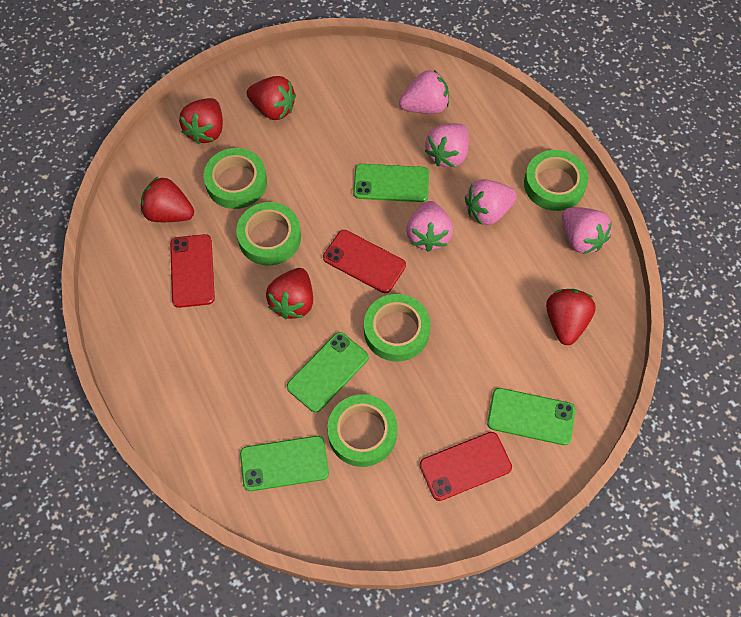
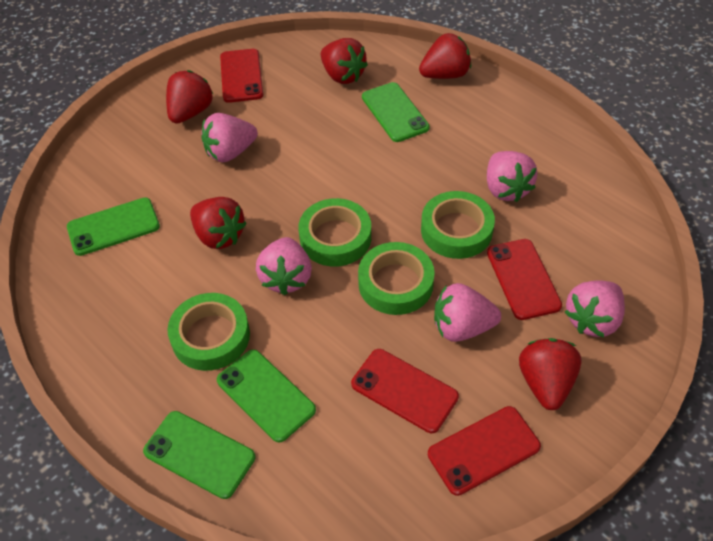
green tape: [204,148,267,209] [236,202,301,265] [327,394,397,467] [364,294,430,361] [524,150,588,211] = 5 -> [167,293,250,371] [298,198,371,267] [358,242,435,315] [421,191,495,259] = 4
red phone: [170,234,215,308] [323,230,406,293] [420,432,512,501] = 3 -> [220,49,263,103] [351,349,459,433] [428,406,541,496] [487,239,562,320] = 4

